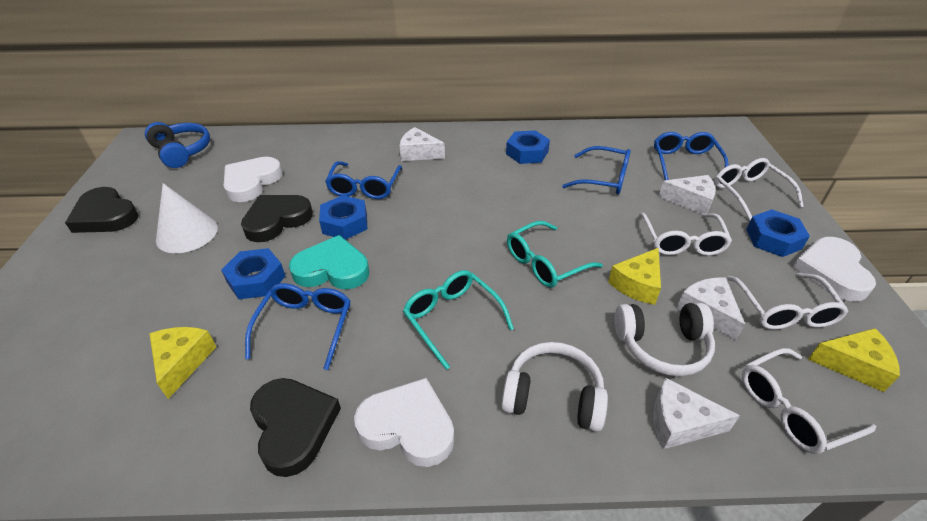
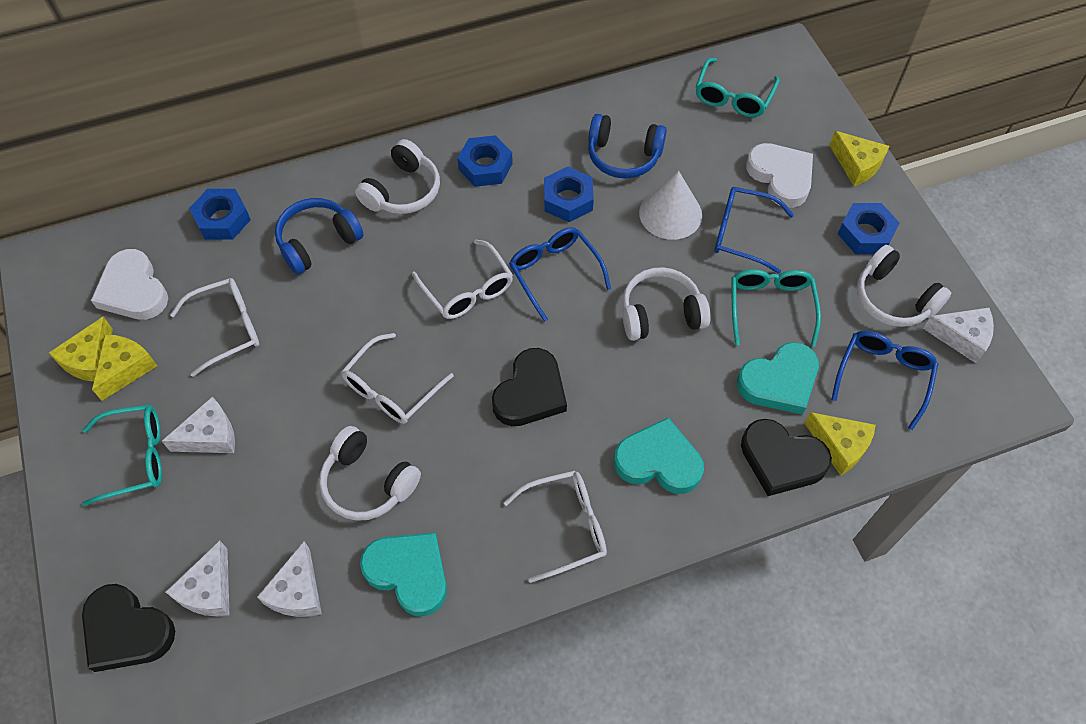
blue glasses: [245,283,351,370] [325,161,402,199] [562,146,631,195] [654,132,729,180] = 4 -> [509,227,611,322] [714,187,794,274] [831,331,938,430] = 3
blue headphones: [145,122,210,168] = 1 -> [275,198,364,274] [588,114,667,179] = 2
turquoise glasses: [403,270,514,370] [507,221,603,288] = 2 -> [82,404,162,506] [696,58,780,117] [732,269,821,347] = 3
turquoise heart: [289,235,369,289] = 1 -> [360,533,447,616] [614,417,704,494] [737,342,819,415] = 3
white headphones: [501,342,608,432] [614,303,715,376] = 2 -> [319,426,421,521] [355,139,440,214] [622,267,711,341] [857,245,951,327] = 4
white heart: [224,157,283,202] [354,378,454,467] [792,237,876,301] = 3 -> [91,249,168,320] [746,143,813,208] = 2
yellow cheese: [149,327,216,399] [608,248,661,305] [808,328,900,392] = 3 -> [49,316,113,382] [92,334,157,401] [805,412,876,476] [829,131,889,186] = 4

